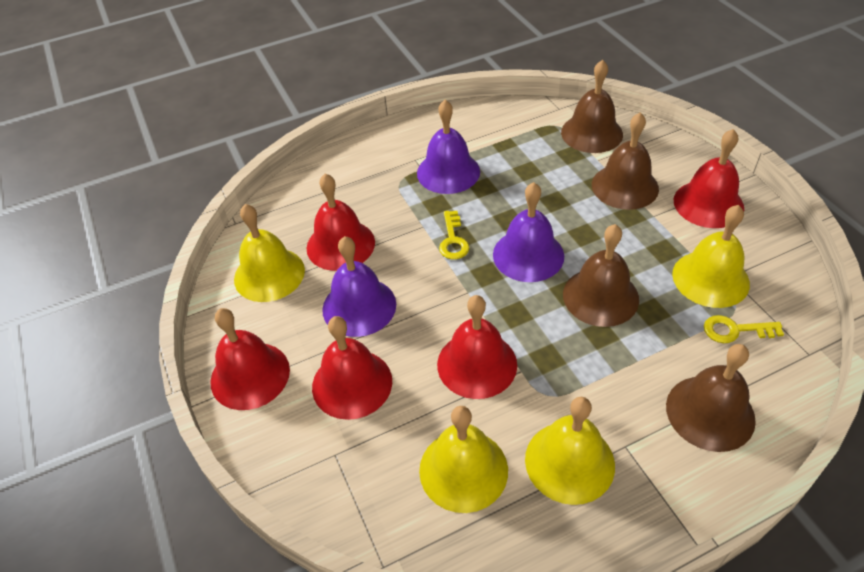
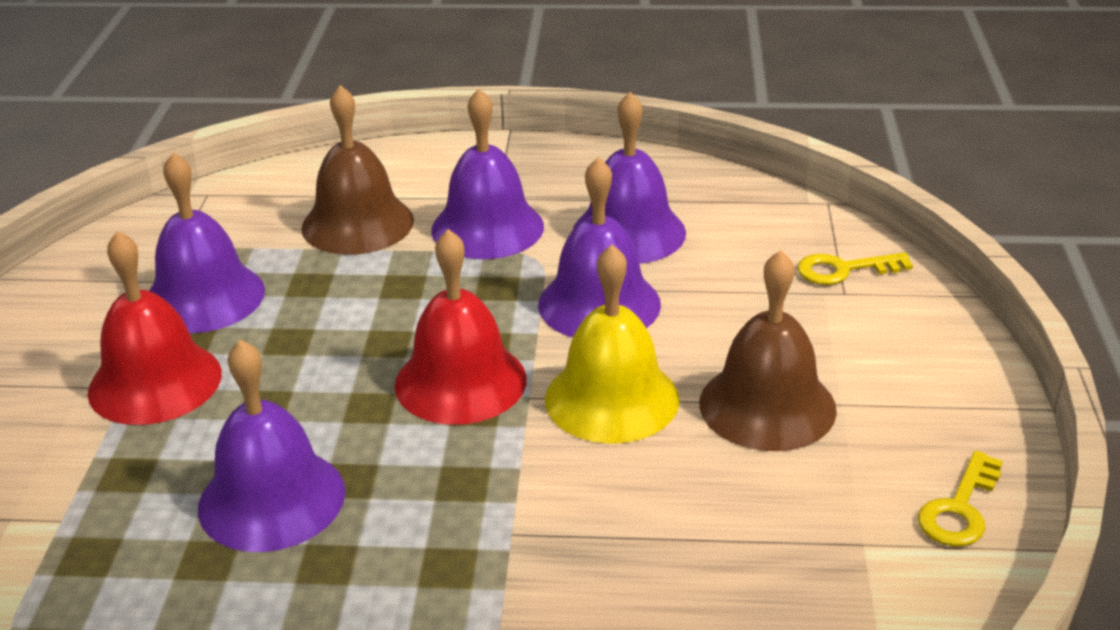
brown bell: [561,60,623,153] [563,224,639,327] [592,112,659,210] [666,344,756,452] = 4 -> [301,85,414,255] [699,250,837,451] = 2
purple bell: [322,236,396,337] [417,100,480,194] [493,182,564,282] = 3 -> [149,152,265,333] [198,339,345,552] [431,88,544,259] [538,157,661,337] [573,92,686,264] = 5
red bell: [211,308,290,410] [307,173,375,271] [312,316,392,420] [437,295,517,399] [674,129,744,228] = 5 -> [88,231,222,425] [395,229,527,425] = 2
yellow bell: [234,204,305,302] [419,406,508,513] [525,397,615,505] [672,205,750,308] = 4 -> [545,244,680,444] = 1

